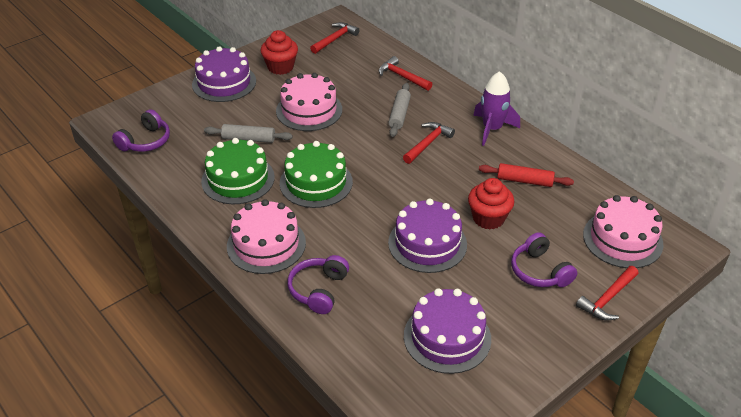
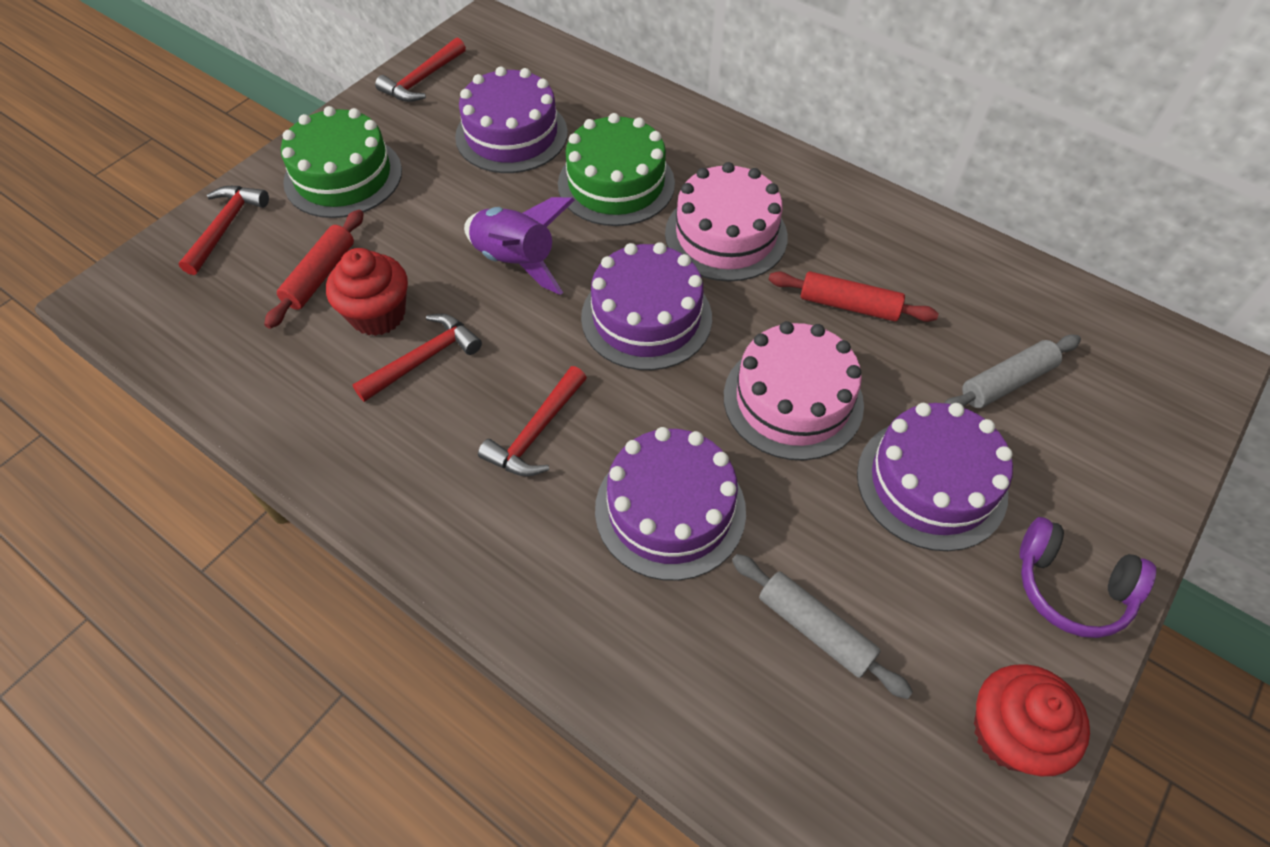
pink cake: [227,199,306,274] [276,73,342,131] [583,195,663,268] = 3 -> [665,162,788,282] [724,321,864,460] = 2
purple cake: [192,46,256,102] [388,199,467,273] [404,288,491,374] = 3 -> [455,67,568,173] [581,242,712,370] [595,427,746,581] [857,403,1013,551] = 4
purple headphones: [112,109,170,152] [287,255,349,314] [511,232,577,287] = 3 -> [1020,517,1156,638] = 1
red rolling pin: [479,163,574,187] = 1 -> [264,210,364,329] [769,271,939,322] = 2

